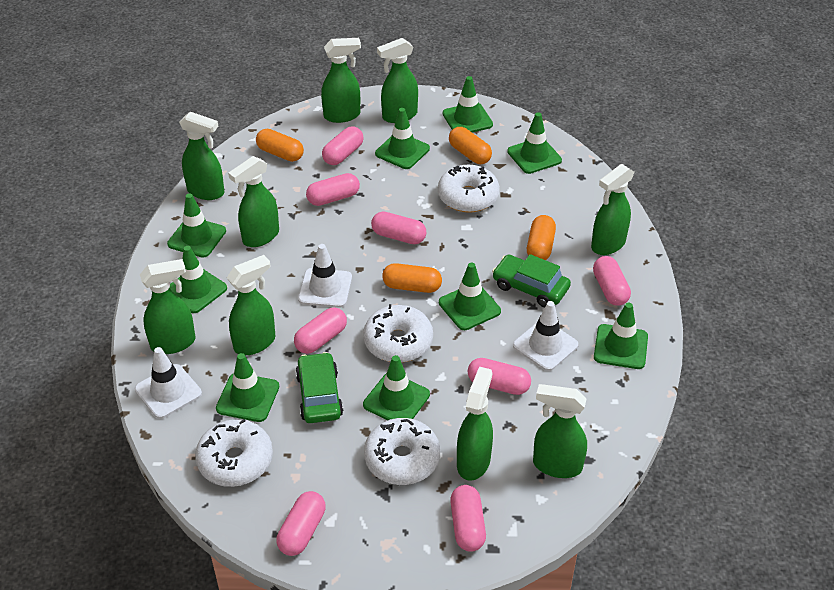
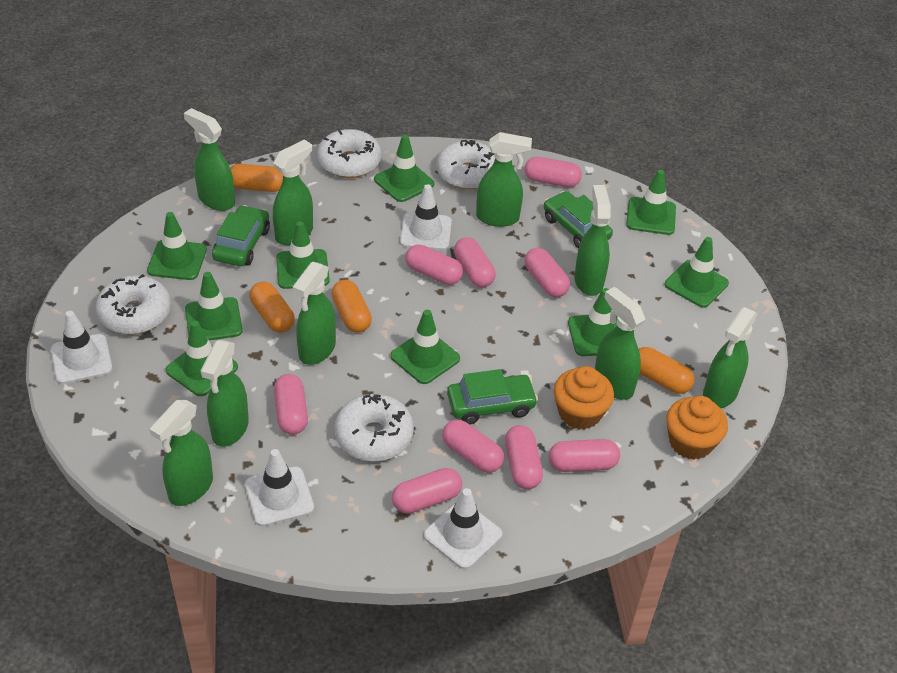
green car: [296,352,343,423] [492,254,571,307] = 2 -> [212,205,270,266] [447,369,538,424] [544,191,613,248] = 3
orange cupcake: none = 0 -> [554,366,614,430] [666,396,728,460] = 2
pink capsule: [276,491,326,556] [294,307,347,354] [306,173,360,206] [322,126,364,165] [371,211,426,244] [450,485,486,552] [467,358,531,395] [593,256,631,306] = 8 -> [274,374,308,435] [392,468,462,514] [405,244,463,285] [442,420,504,473] [454,237,496,287] [505,425,543,489] [524,157,582,187] [524,248,570,297] [549,439,620,472] = 9
white traffic cone: [135,347,202,419] [298,244,352,308] [513,301,579,371] = 3 -> [51,311,113,384] [245,449,314,526] [400,184,452,250] [424,488,502,569] = 4

